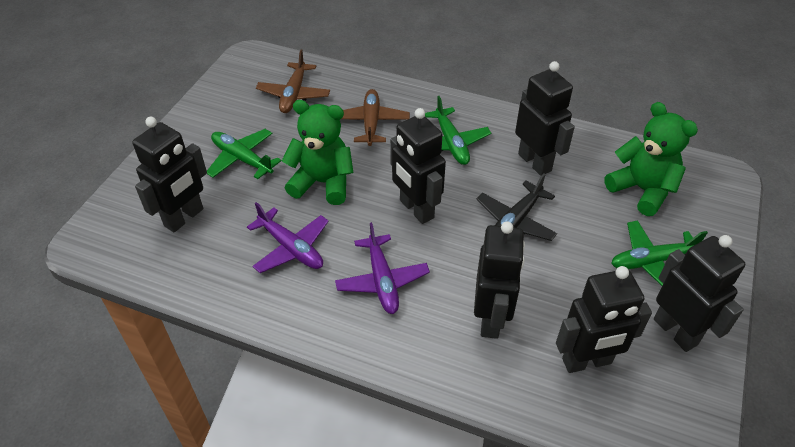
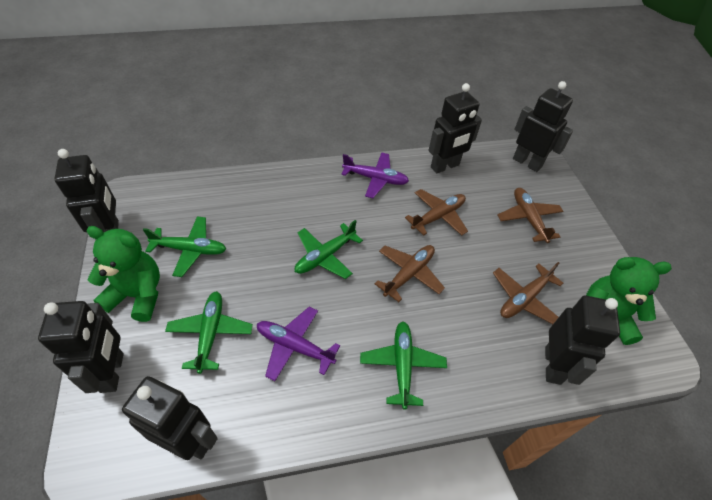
black plane: [476,173,557,241] = 1 -> none = 0
brown plane: [256,50,330,113] [341,89,410,146] = 2 -> [374,245,445,302] [405,189,468,236] [493,262,563,324] [498,188,563,243] = 4
green plane: [207,129,281,179] [425,96,491,165] [611,220,708,286] = 3 -> [143,216,226,277] [165,291,253,374] [295,220,363,279] [360,322,447,409] = 4

